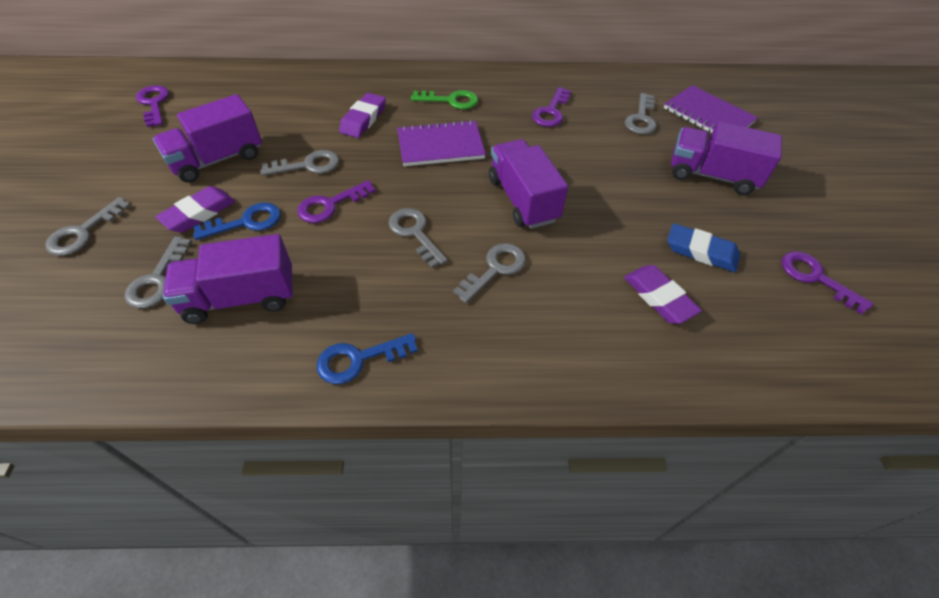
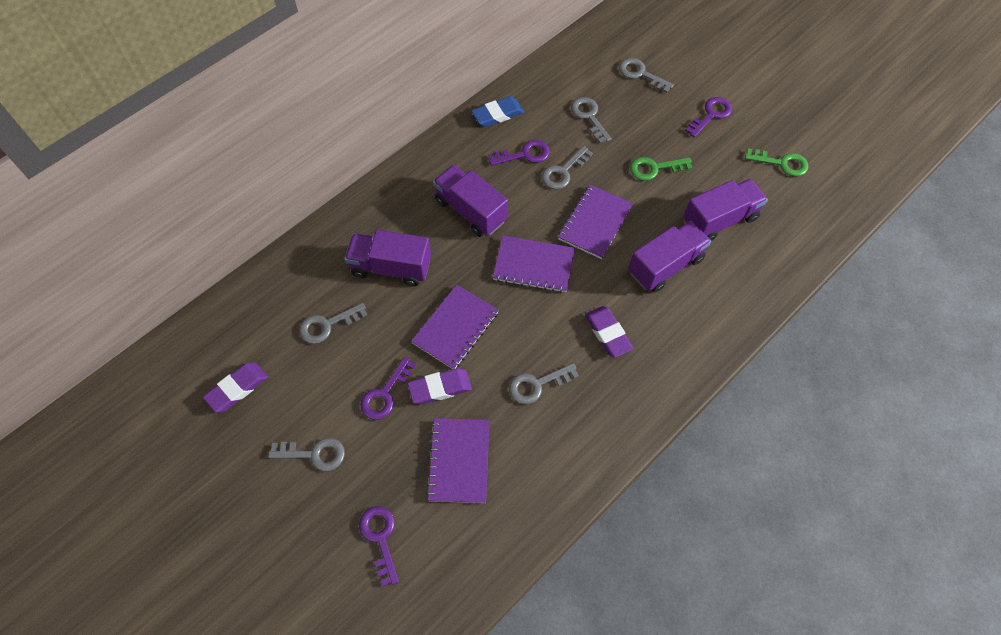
blue key: [193,202,281,240] [317,333,418,384] = 2 -> none = 0
green key: [411,90,478,109] = 1 -> [630,157,692,181] [745,148,809,177] = 2
purple notebook: [397,120,486,166] [664,85,758,133] = 2 -> [411,285,499,369] [426,418,490,503] [493,236,575,293] [558,185,633,259] = 4

